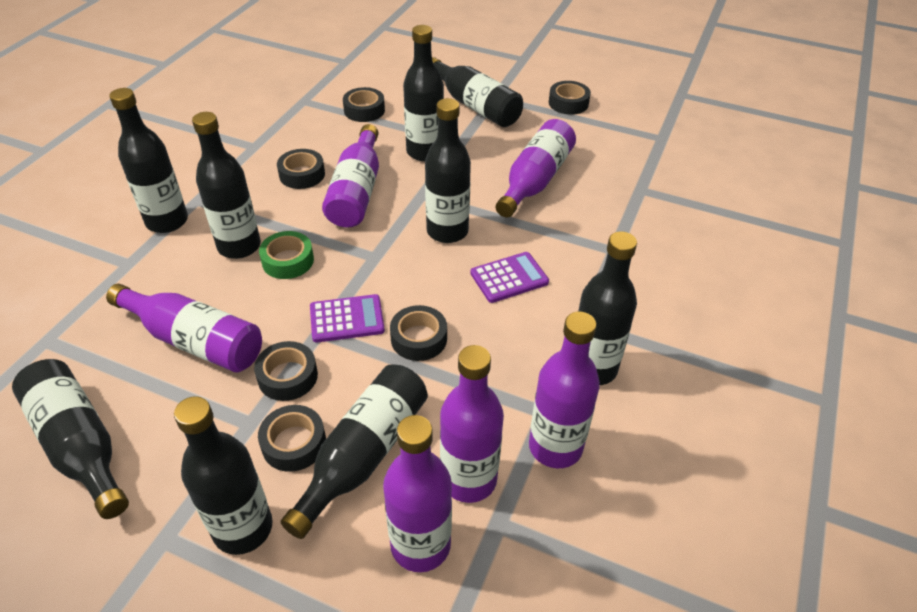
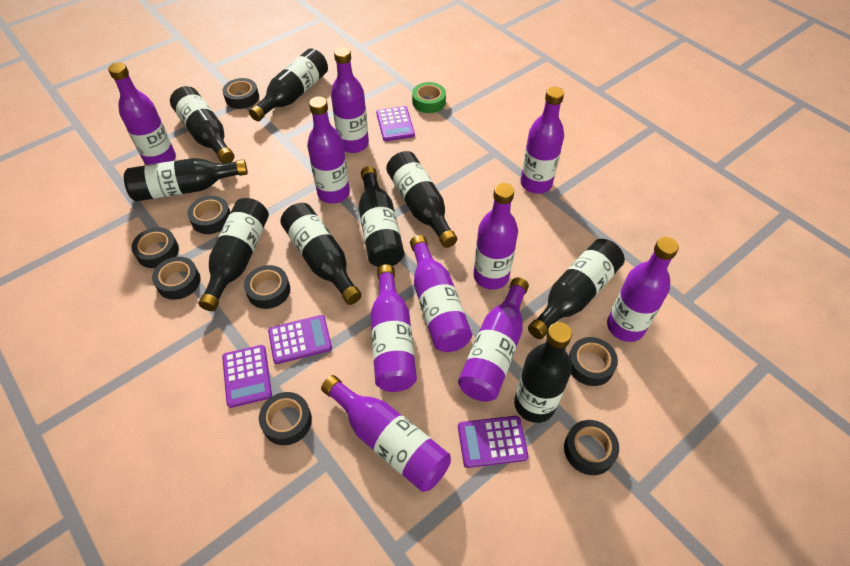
black tape: [254,341,318,401] [258,405,326,472] [277,149,325,189] [343,87,385,122] [390,305,447,361] [549,81,591,115] = 6 -> [131,227,179,268] [152,257,201,300] [187,196,231,234] [222,78,259,109] [244,265,290,309] [259,392,312,445] [564,420,619,475] [568,337,618,386] = 8
purple bottle: [106,284,262,372] [322,124,379,228] [383,415,452,572] [440,345,504,503] [496,119,576,218] [529,312,600,468] = 6 -> [108,62,176,165] [307,96,350,204] [321,375,451,492] [331,47,369,153] [370,264,417,392] [410,235,472,352] [458,277,529,402] [473,183,518,290] [520,87,564,194] [607,237,679,342] = 10
purple calculator: [310,294,385,343] [471,252,549,303] = 2 -> [222,345,272,408] [268,315,332,364] [376,106,415,141] [458,416,528,468] = 4

